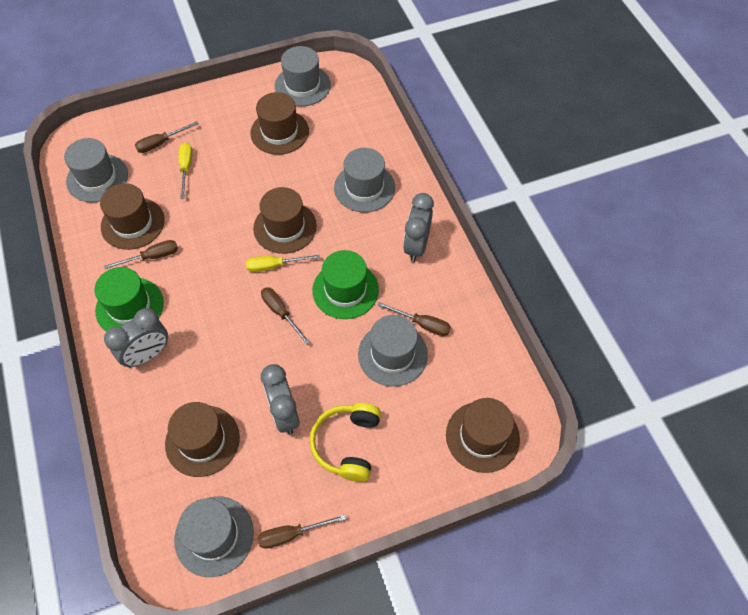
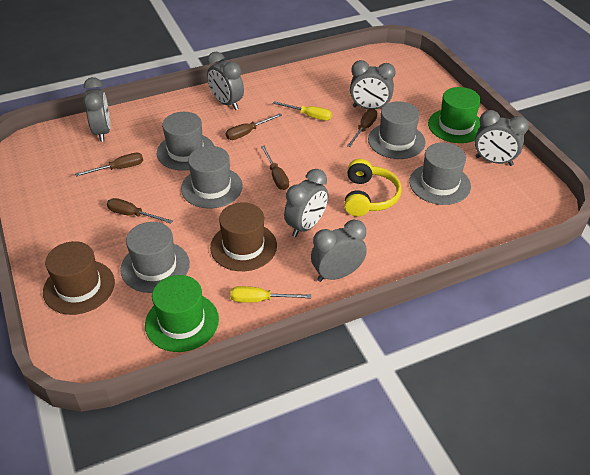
brown hat: [100,183,165,250] [165,402,240,477] [250,92,309,155] [253,187,317,254] [446,398,520,473] = 5 -> [43,241,115,315] [210,202,277,271] = 2
grey clock: [104,308,168,368] [261,364,300,435] [403,193,434,262] = 3 -> [83,77,111,142] [207,52,244,110] [284,169,328,237] [311,220,367,282] [350,60,395,109] [475,110,529,166] = 6

